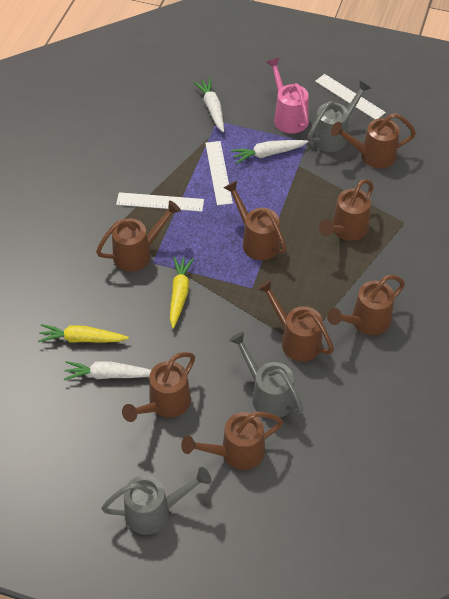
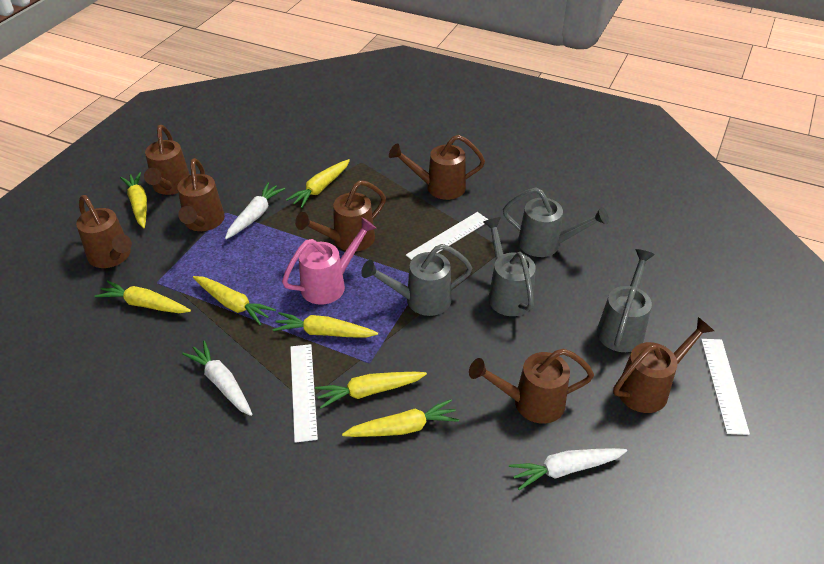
brown watering can: [96,200,181,272] [122,352,195,422] [181,412,283,470] [224,181,287,260] [257,279,334,362] [319,179,374,241] [327,275,405,335] [331,113,416,169] = 8 -> [76,195,132,268] [144,125,190,195] [177,158,225,231] [295,180,386,251] [389,135,485,200] [469,348,594,424] [613,317,714,413] = 7
grey watering can: [101,467,211,535] [229,332,303,419] [308,81,371,152] = 3 -> [361,244,472,316] [484,217,536,316] [503,187,609,257] [597,249,655,352] = 4
yellow carrot: [38,324,129,343] [170,256,194,328] = 2 -> [94,280,191,313] [120,172,147,228] [193,276,276,325] [272,312,378,338] [286,159,350,208] [315,372,427,409] [342,399,459,437] = 7

